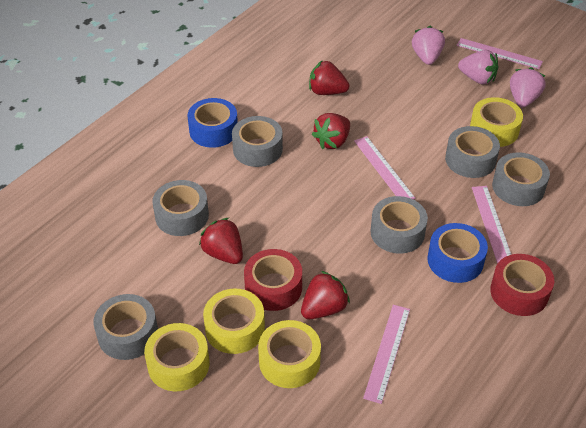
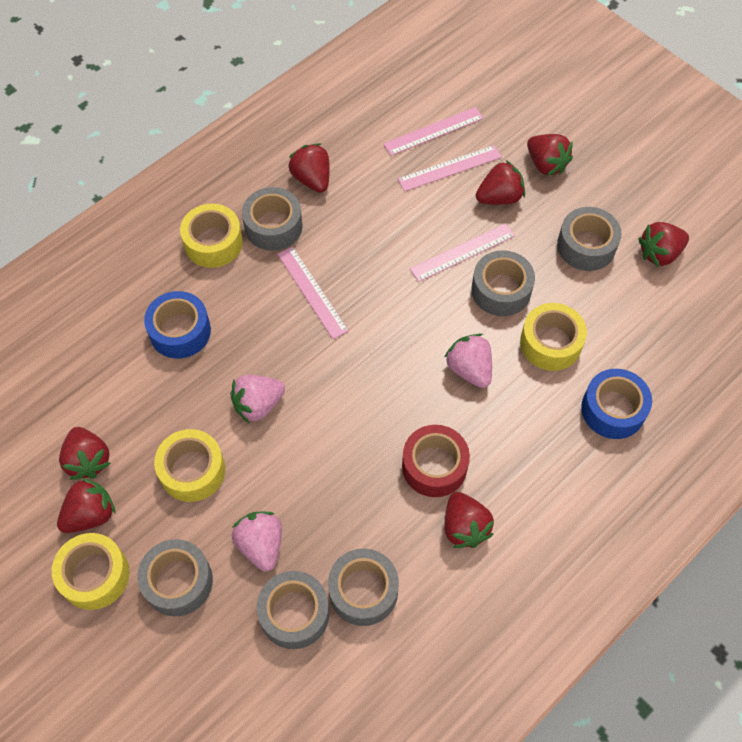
red strawberry: [199,218,243,264] [301,271,350,319] [309,60,350,95] [312,113,350,149] = 4 -> [57,478,116,533] [59,427,111,480] [288,143,330,193] [444,492,494,548] [476,160,525,205] [527,134,573,176] [638,222,689,267] = 7
red tape: [244,249,302,311] [490,254,554,316] = 2 -> [402,425,470,497] = 1

